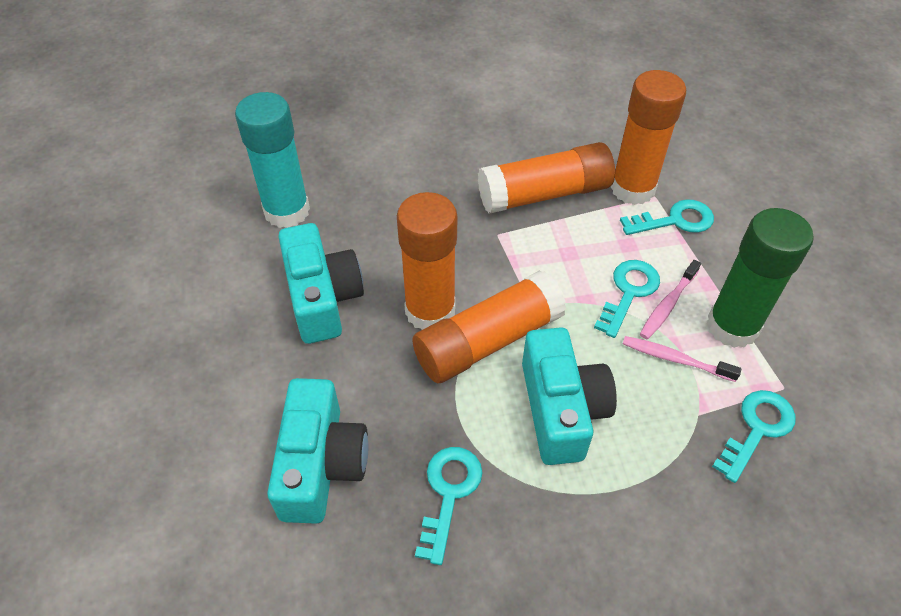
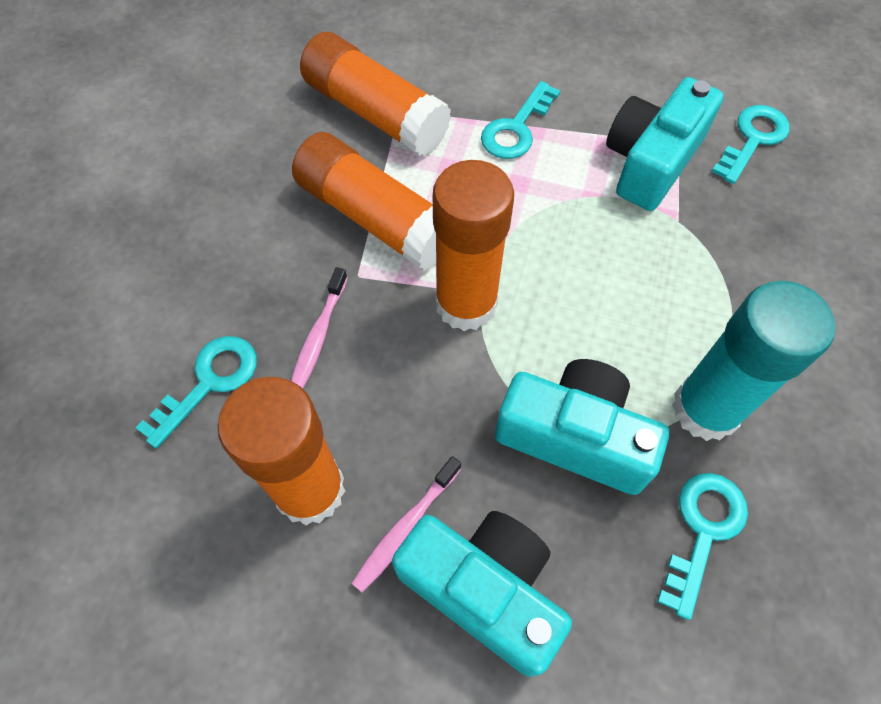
green glue stick: [706,208,814,348] = 1 -> none = 0

